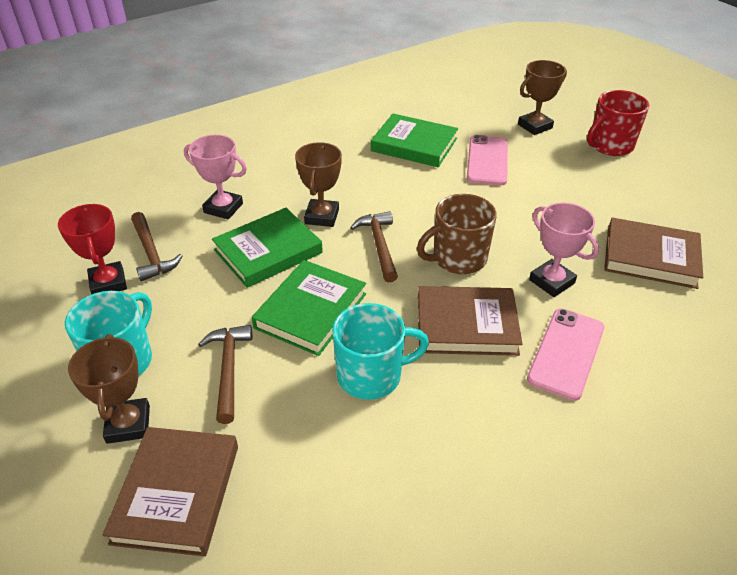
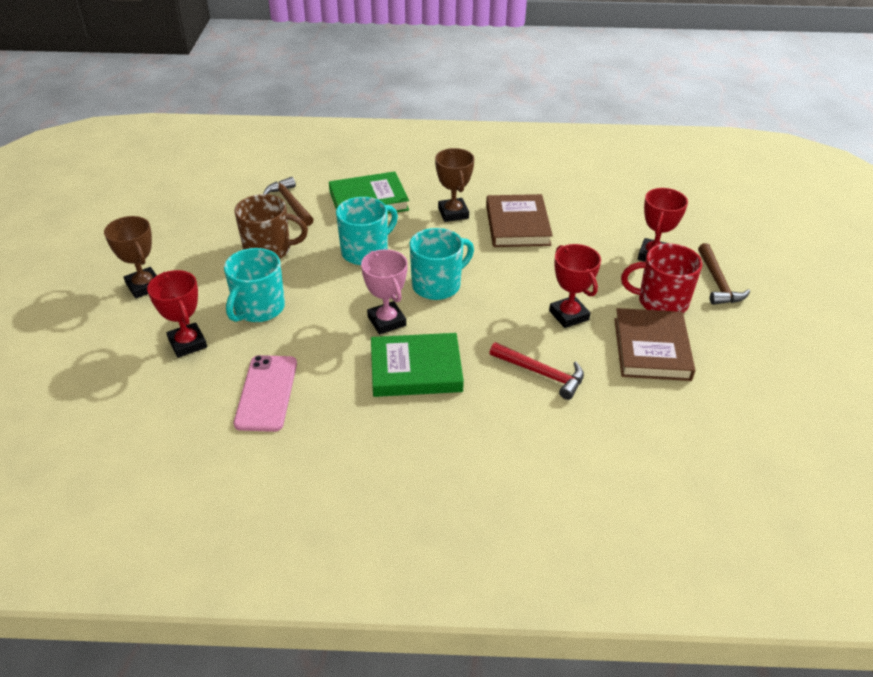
brown book: [103,427,238,557] [418,286,522,356] [604,217,703,289] = 3 -> [486,194,553,247] [614,308,695,381] = 2
brown hammer: [131,212,183,282] [198,325,252,424] [350,211,398,283] = 3 -> [263,177,314,226] [698,243,750,305] = 2
brown trophy: [68,334,150,444] [295,142,342,227] [518,60,567,135] = 3 -> [104,216,157,298] [435,148,475,222] = 2
green book: [212,208,323,288] [252,260,366,356] [371,114,458,167] = 3 -> [329,171,409,214] [371,333,464,397] = 2
pink phone: [467,135,508,185] [527,309,605,401] = 2 -> [234,355,297,432] = 1
pink trophy: [184,135,247,219] [529,203,599,297] = 2 -> [361,249,408,334] = 1
red hammer: none = 0 -> [490,342,584,400] = 1
red trophy: [58,204,127,294] = 1 -> [147,270,207,358] [549,244,601,328] [638,188,688,262] = 3
turquoise mug: [65,291,152,376] [332,303,429,400] = 2 -> [224,248,285,322] [336,197,398,265] [410,228,474,300] = 3

